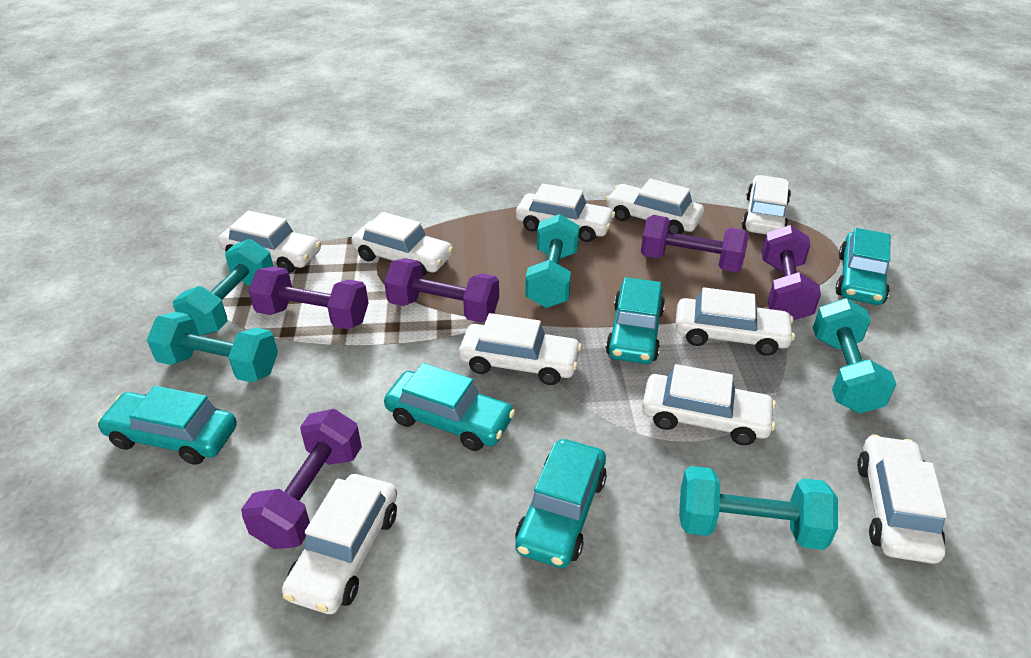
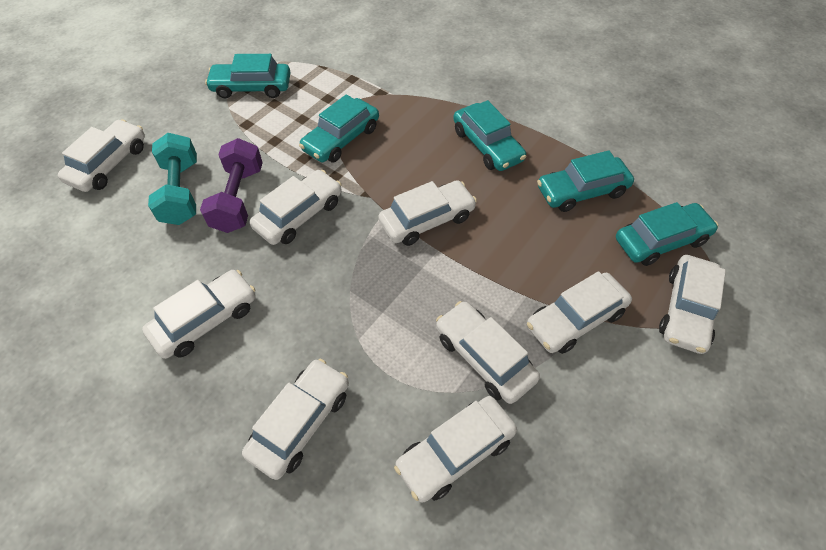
purple dumbbell: [241,409,362,549] [249,266,369,329] [384,258,499,323] [641,215,749,272] [762,225,821,320] = 5 -> [200,138,263,233] = 1
turquoise dumbbell: [147,312,278,383] [173,239,274,336] [525,214,579,308] [679,466,838,550] [813,298,896,414] = 5 -> [148,133,197,225] = 1
white car: [218,210,321,273] [282,474,397,614] [351,212,453,276] [459,313,582,385] [516,183,615,242] [606,179,704,234] [642,364,776,445] [675,287,795,356] [742,175,791,235] [857,434,947,564] = 10 -> [58,119,145,192] [142,270,256,359] [242,359,349,480] [250,170,342,245] [378,180,477,246] [394,396,517,503] [436,301,540,404] [527,271,632,354] [659,255,726,354] = 9

